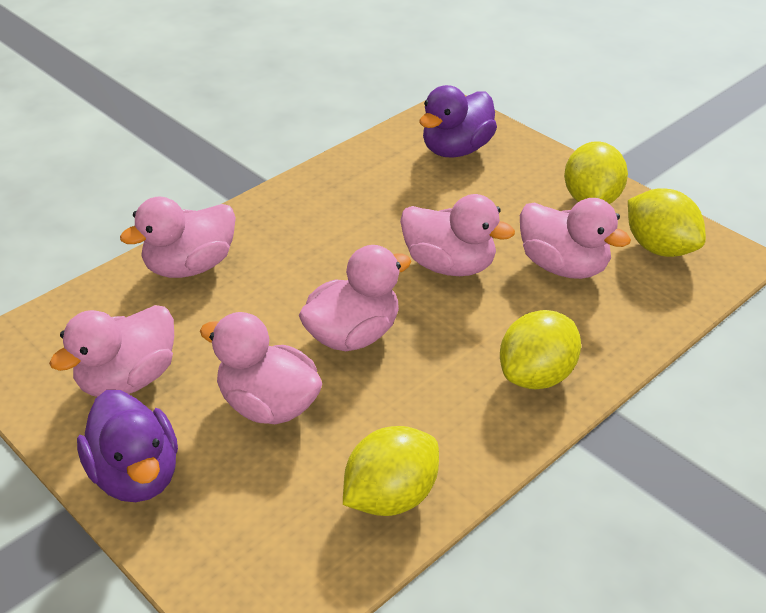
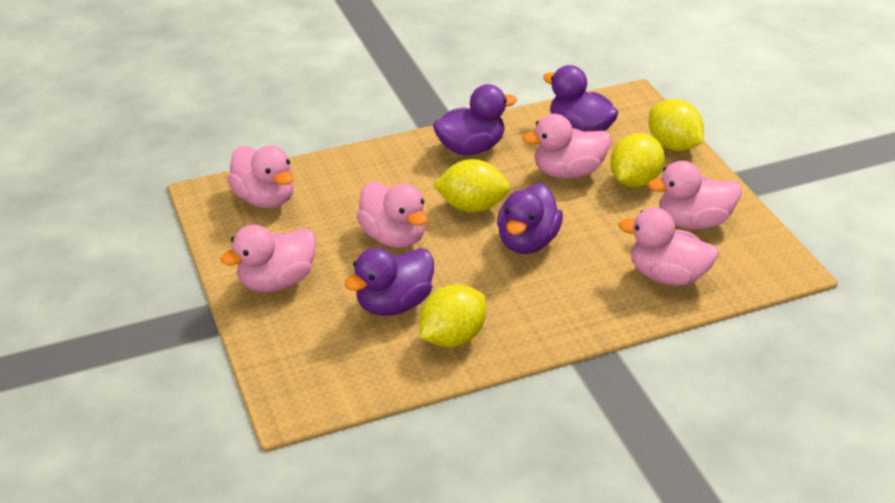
purple duck: [77,390,178,502] [420,85,497,158] = 2 -> [345,248,434,316] [433,84,517,155] [497,183,563,254] [543,65,619,131] = 4

